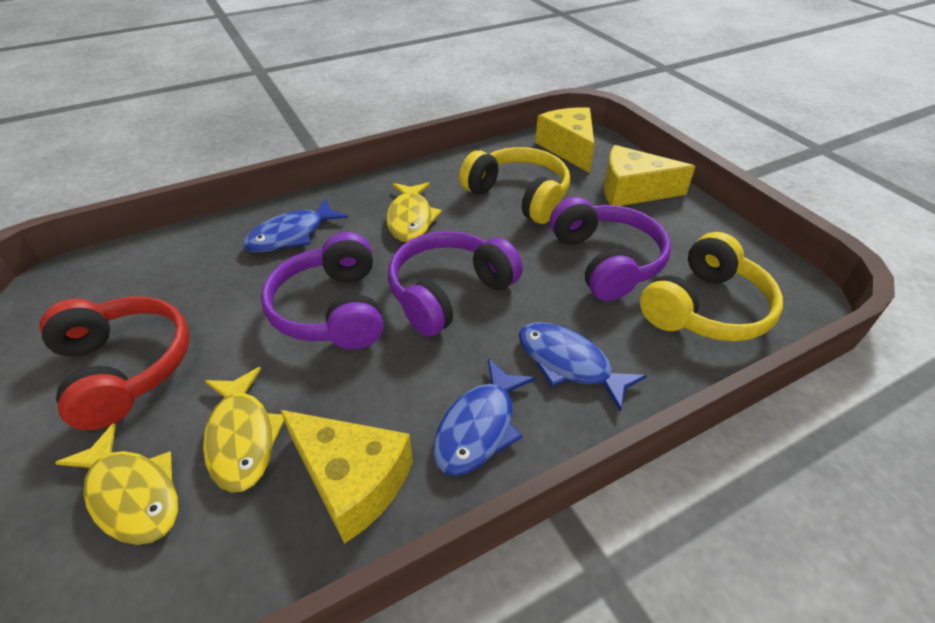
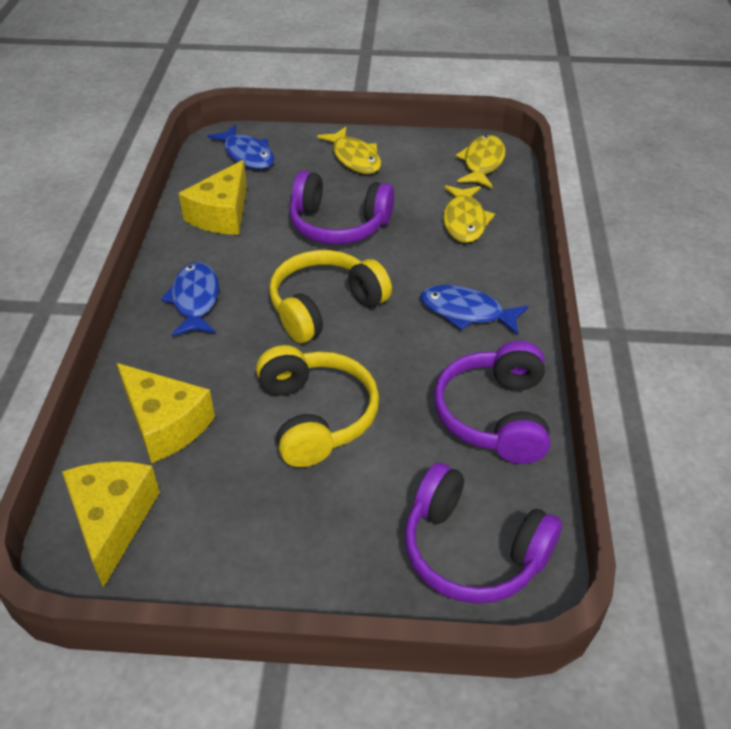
red headphones: [39,296,190,430] = 1 -> none = 0

